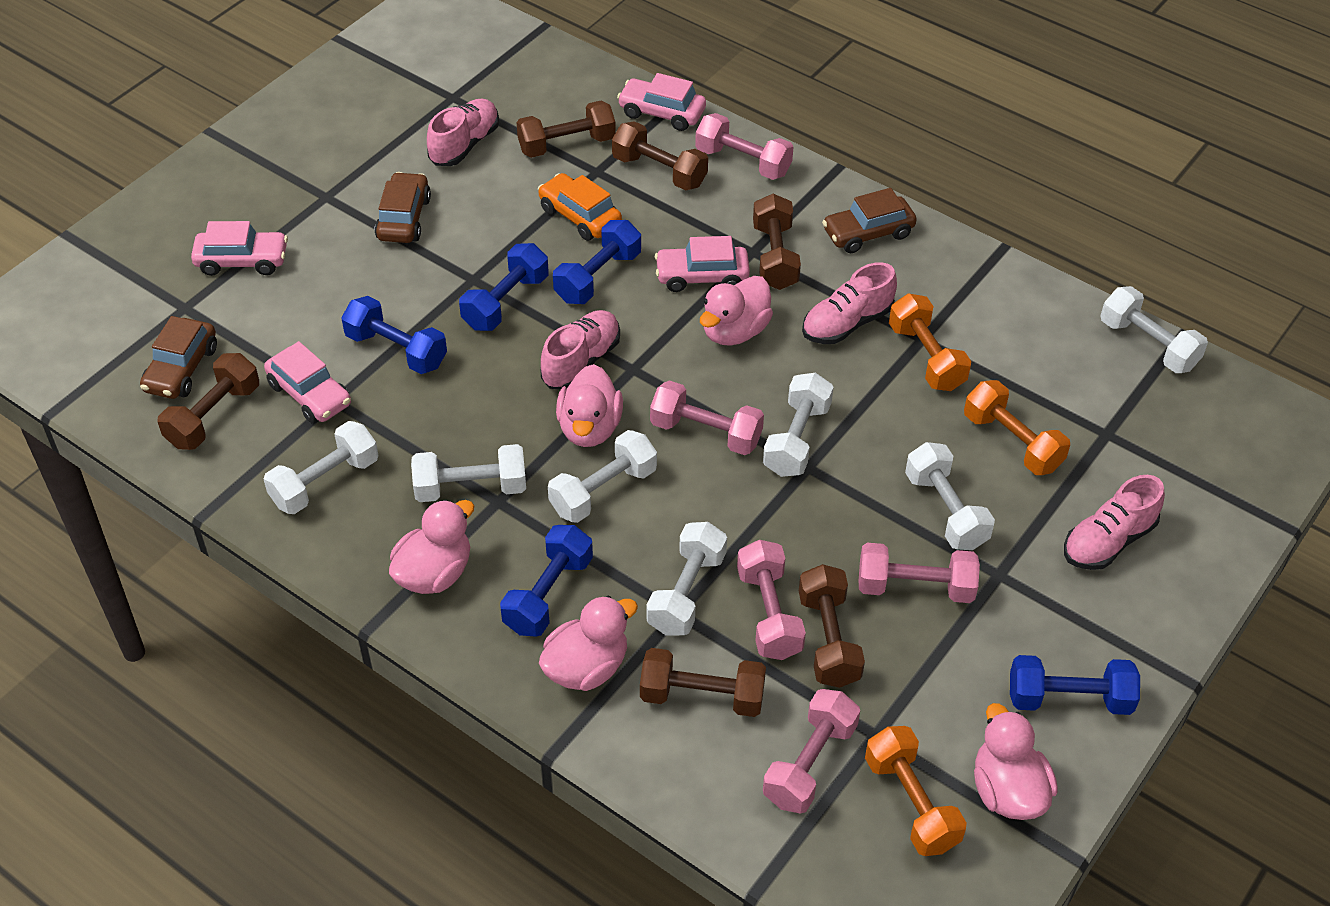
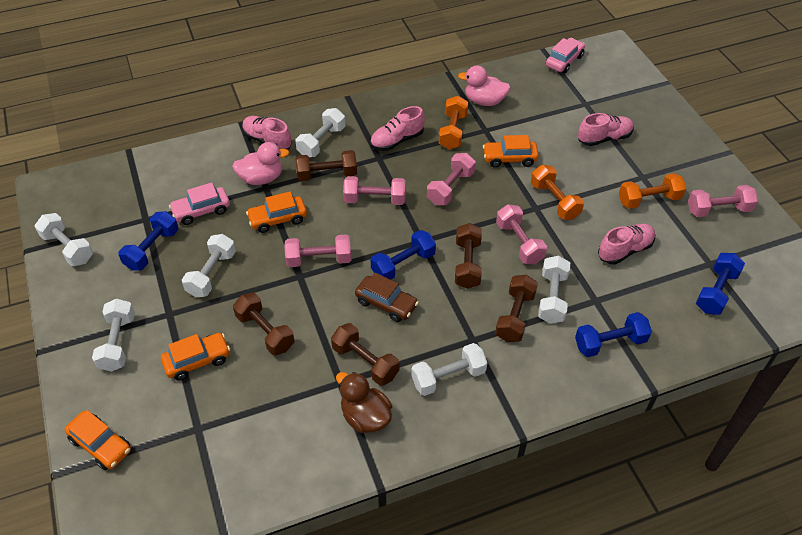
blue dumbbell: [341,296,447,374] [459,243,548,331] [500,525,593,637] [553,220,641,304] [1010,655,1140,715] = 5 -> [119,211,178,271] [371,230,436,280] [575,312,652,357] [696,253,745,315] = 4
brown car: [140,316,217,399] [374,172,431,243] [822,188,917,253] = 3 -> [355,273,419,322] = 1
brown duck: none = 0 -> [336,372,392,433] = 1
brown dumbbell: [158,353,259,450] [517,101,616,158] [612,121,708,190] [640,648,766,717] [753,194,801,290] [799,564,865,688] = 6 -> [233,293,294,355] [296,150,357,181] [331,323,399,386] [455,223,482,289] [495,275,538,342] = 5
orange car: [538,173,622,241] = 1 -> [65,410,131,470] [161,333,230,381] [246,192,307,233] [483,135,539,168] = 4
pink car: [191,221,288,276] [264,341,351,424] [617,73,706,131] [655,236,750,292] = 4 -> [169,183,230,225] [546,38,585,73] = 2
pink duck: [389,500,474,594] [539,596,638,691] [556,364,623,447] [700,276,773,346] [974,703,1058,820] = 5 -> [232,142,289,185] [458,65,510,106] = 2
white dumbbell: [264,421,379,514] [411,444,526,502] [548,430,657,523] [647,522,727,636] [763,373,834,477] [905,442,995,550] [1101,286,1208,373] = 7 -> [34,213,93,266] [92,299,135,372] [182,234,236,297] [296,108,345,157] [411,343,487,396] [538,256,570,324] = 6

